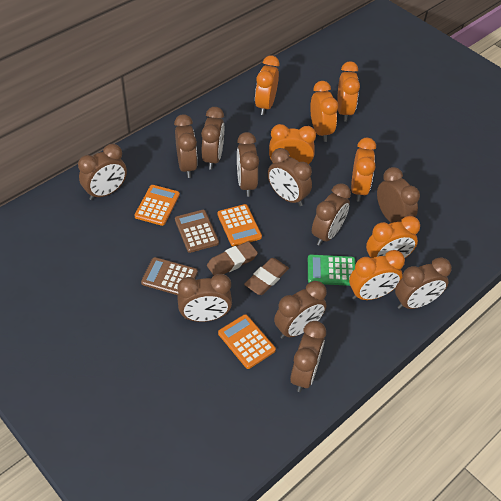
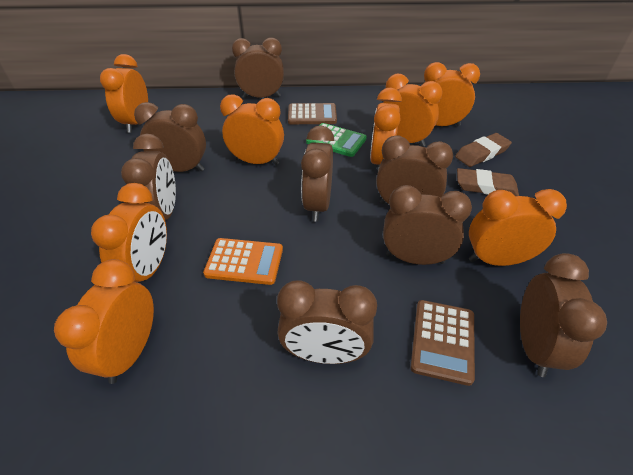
brown clock: [78,144,127,200] [174,114,198,178] [177,274,232,322] [201,107,224,170] [237,132,259,197] [268,148,312,206] [274,281,327,339] [290,321,326,392] [312,183,351,246] [377,167,420,223] [395,257,452,309] = 11 -> [121,133,176,220] [134,102,206,172] [232,38,284,98] [277,281,377,364] [301,125,334,222] [376,136,453,204] [383,185,472,265] [520,253,607,377] = 8
orange calculator: [135,185,180,226] [217,204,262,247] [218,314,276,369] = 3 -> [203,238,283,285] = 1
orange clock: [255,56,279,115] [269,124,316,164] [310,81,338,142] [337,61,360,122] [349,250,405,300] [351,138,376,202] [366,216,420,258] = 7 -> [54,259,154,384] [91,183,167,283] [100,54,148,133] [220,94,284,165] [370,88,402,174] [383,73,443,147] [424,62,480,126] [469,189,567,266] = 8

